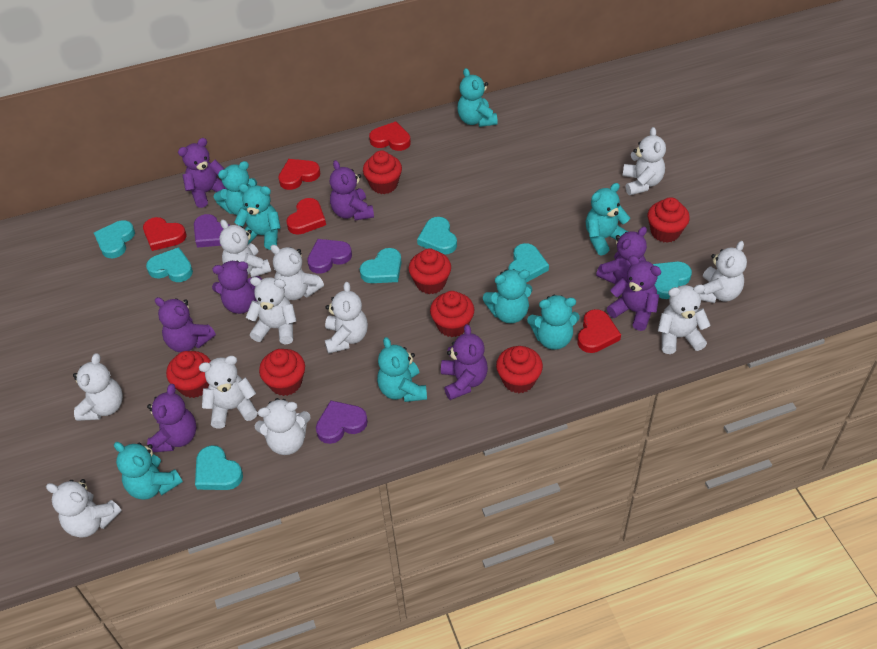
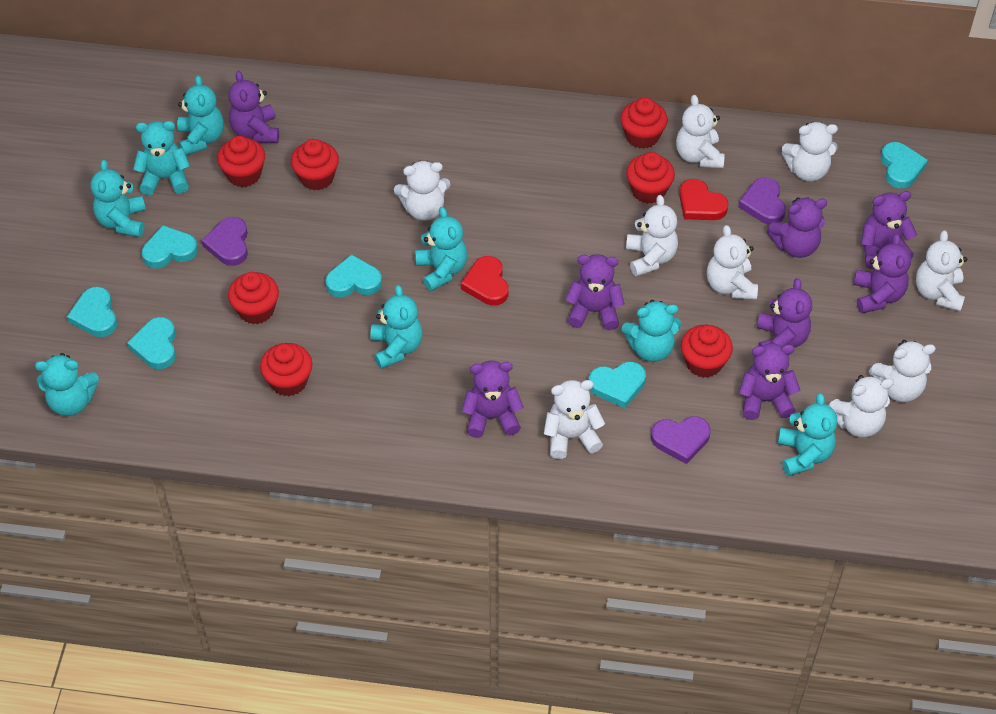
red heart: [143,217,186,251] [278,159,320,190] [286,198,326,235] [369,121,411,151] [577,309,621,353] = 5 -> [461,256,509,306] [679,179,728,220] = 2
turquoise heart: [94,220,135,258] [146,247,193,282] [195,445,243,490] [360,248,402,283] [417,217,457,255] [509,243,549,282] [653,262,692,299] = 7 -> [67,287,117,337] [127,317,176,369] [142,225,198,268] [326,254,382,298] [589,362,646,408] [881,142,928,188] = 6
white teddy bear: [46,479,122,538] [73,353,123,421] [199,356,258,429] [219,219,271,277] [246,277,297,344] [255,398,311,455] [270,245,324,300] [325,282,368,354] [622,127,666,195] [658,284,710,354] [700,241,747,303] = 11 -> [394,161,450,221] [544,380,605,459] [626,195,678,277] [676,95,725,168] [707,225,758,300] [782,122,838,182] [828,375,894,438] [869,340,936,402] [916,230,967,311] = 9

